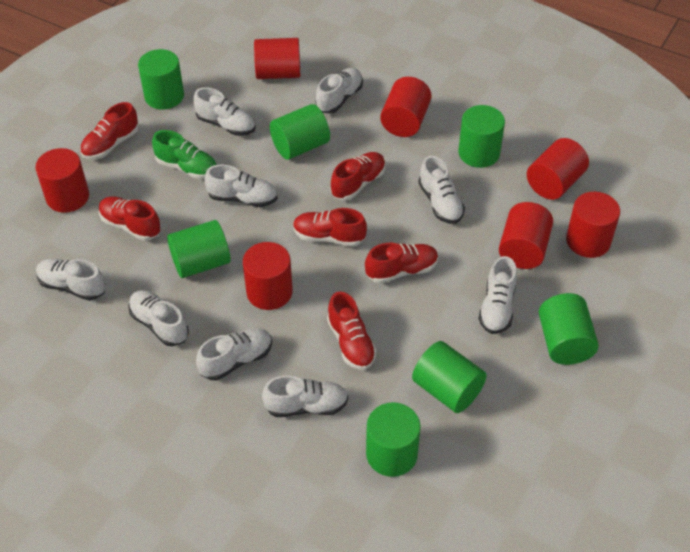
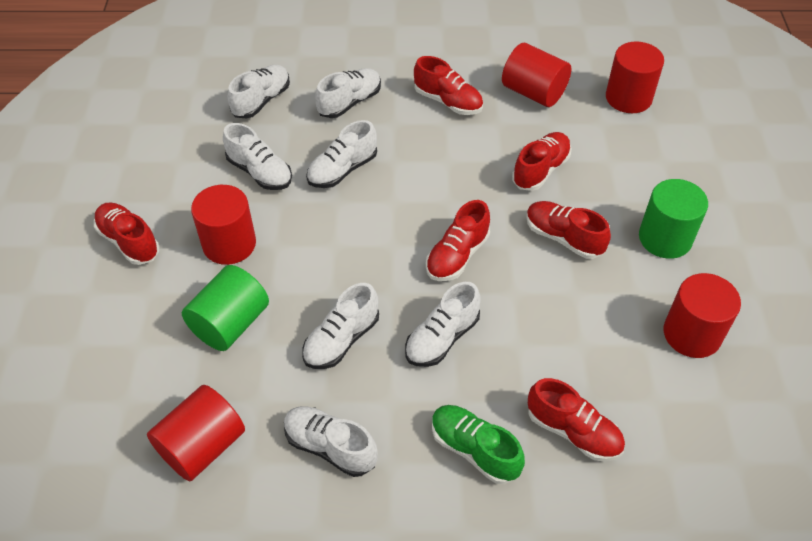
green cylinder: [138,49,184,109] [167,220,231,278] [270,104,330,160] [366,402,421,477] [412,341,487,413] [458,105,505,168] [539,293,599,365] = 7 -> [182,265,269,351] [639,179,708,259] = 2
red cylinder: [35,148,89,213] [243,242,293,310] [254,38,300,79] [380,77,432,137] [499,202,553,269] [527,138,589,200] [566,192,620,258] = 7 -> [147,385,245,481] [191,185,256,265] [502,43,571,107] [606,42,664,113] [664,273,741,358] = 5
white shoe: [36,258,106,301] [128,290,189,346] [193,87,256,136] [196,328,272,380] [205,165,278,207] [262,375,348,417] [316,68,363,113] [418,156,465,224] [478,256,517,334] = 9 -> [223,123,292,190] [228,65,290,118] [284,406,378,477] [302,283,379,369] [306,120,377,188] [315,68,381,118] [405,282,481,367] = 7

